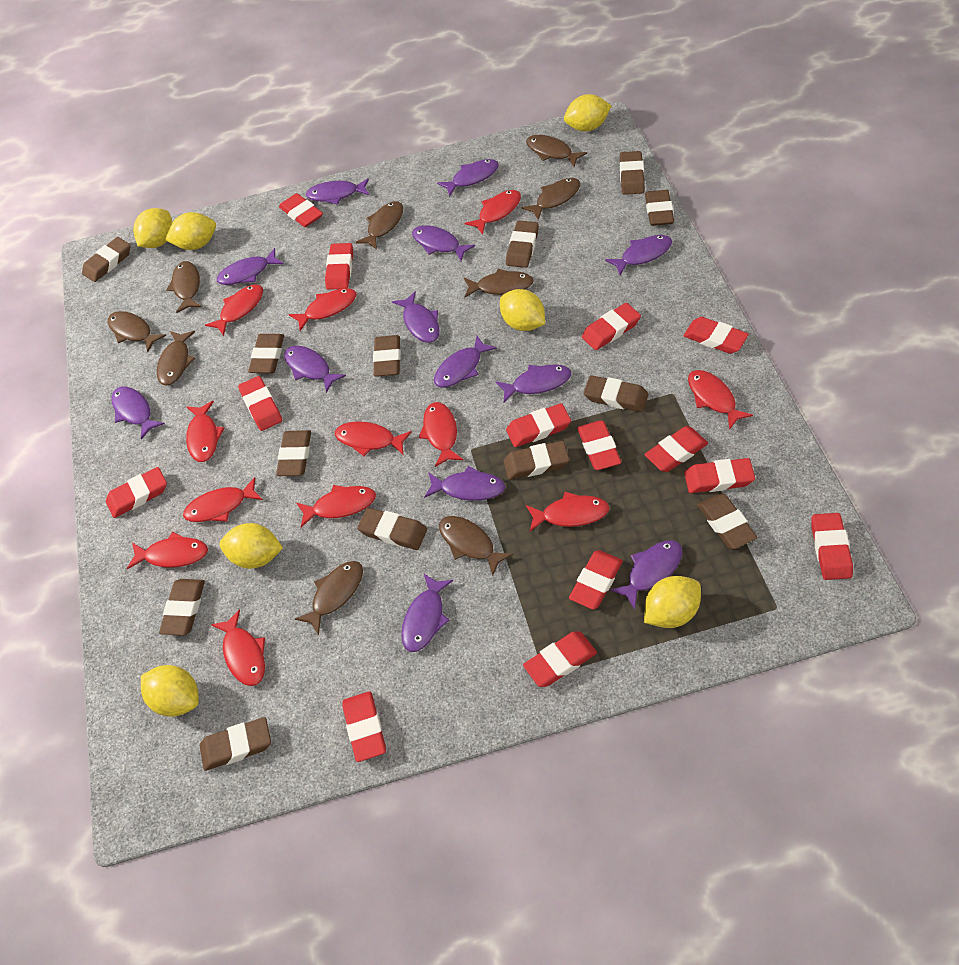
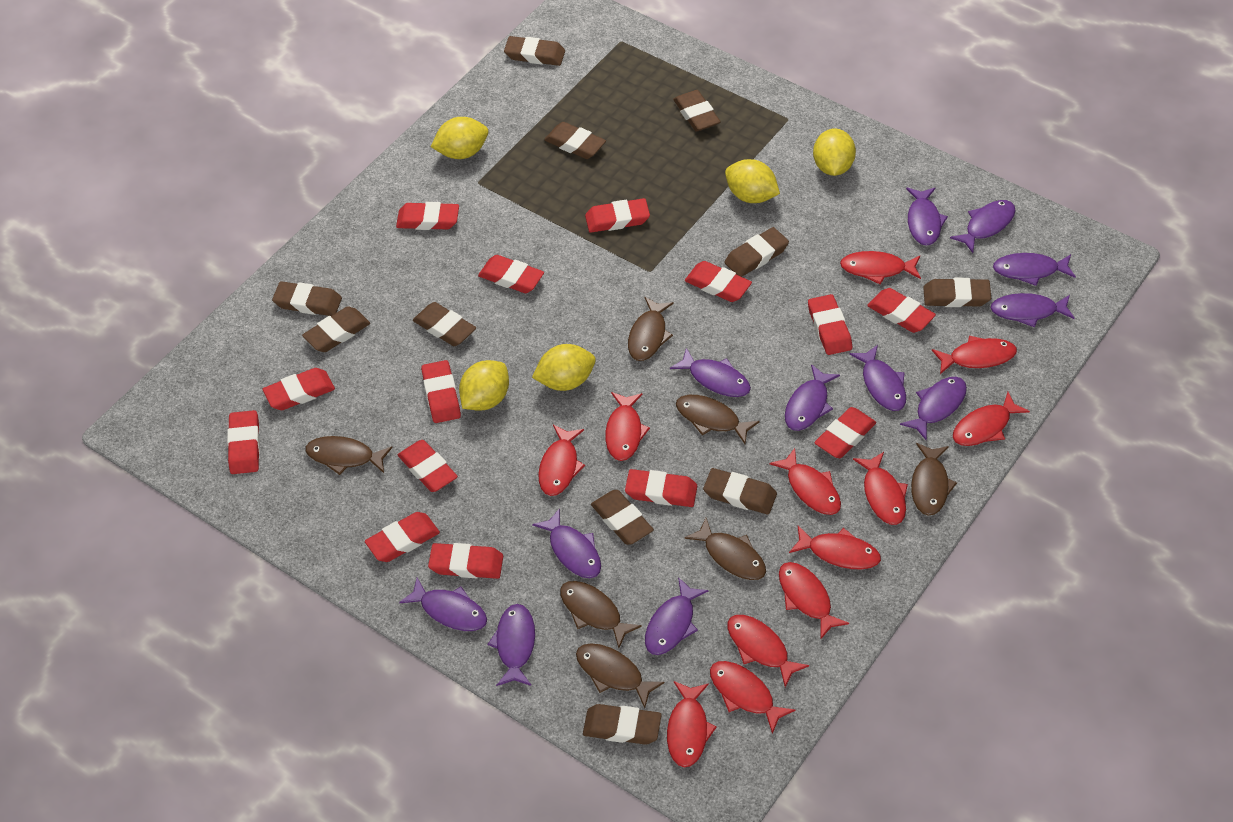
brown eraser: [82,237,131,282] [159,579,205,636] [200,717,271,771] [248,334,284,373] [276,430,311,476] [357,508,427,550] [373,335,401,377] [503,441,569,480] [506,220,539,268] [584,375,649,412] [620,151,645,195] [645,190,674,226] [697,494,758,549] = 13 -> [272,281,342,316] [302,307,370,352] [413,302,476,346] [504,36,565,66] [544,122,606,159] [583,704,662,745] [591,490,654,545] [673,90,721,132] [703,468,777,514] [724,227,789,277] [923,278,991,307] = 11
brown fish: [107,311,166,352] [157,331,195,386] [166,261,201,313] [295,561,363,635] [356,201,403,250] [439,516,513,576] [464,269,534,297] [522,178,580,220] [526,135,587,167] = 9 -> [305,436,393,475] [560,581,642,648] [576,643,665,708] [628,297,674,361] [676,395,760,444] [684,518,766,580] [911,443,957,516] = 7
purple fish: [112,387,165,439] [217,248,284,285] [284,346,346,393] [306,178,370,205] [392,291,440,343] [401,574,453,652] [412,225,475,261] [424,466,505,501] [434,336,497,388] [437,159,499,197] [495,364,572,403] [605,235,672,275] [610,540,682,610] = 13 -> [399,578,487,631] [488,604,535,686] [532,508,601,578] [645,577,709,655] [670,348,751,397] [785,364,840,431] [849,345,906,411] [900,377,967,441] [906,188,948,246] [950,200,1016,253] [991,293,1075,327] [993,253,1076,286] = 12
yellow lemon: [133,208,172,248] [141,665,199,717] [165,212,216,250] [220,523,283,569] [500,289,545,331] [564,94,611,132] [644,576,701,628] = 7 -> [431,117,488,159] [459,360,509,411] [532,344,596,391] [725,159,780,203] [813,128,856,176] = 5

